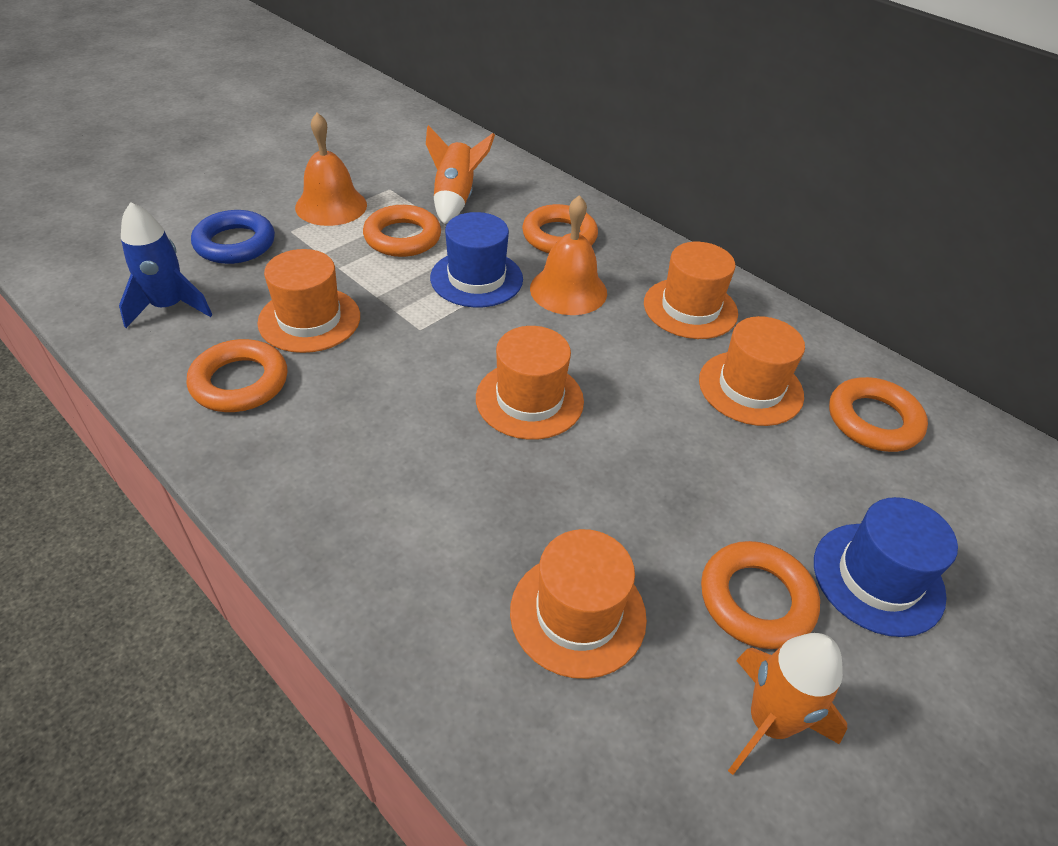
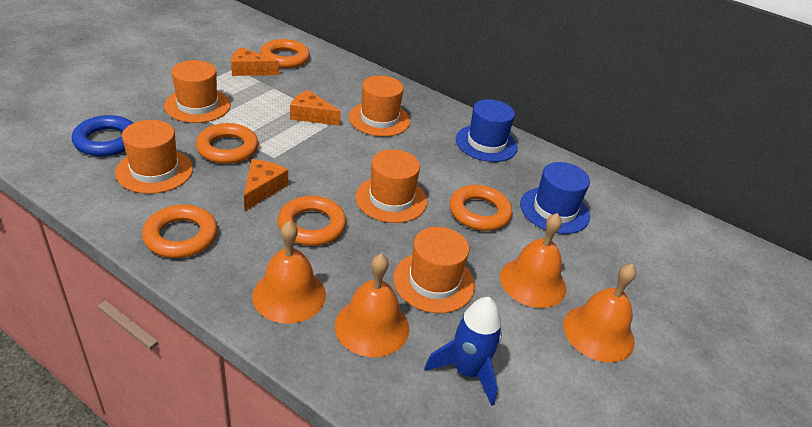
orange bell: [295,112,367,226] [530,195,607,315] = 2 -> [252,221,326,324] [335,254,409,357] [500,213,566,308] [563,264,636,362] = 4
orange cheese: none = 0 -> [231,47,279,76] [244,159,288,211] [290,90,341,126] = 3
orange rocket: [426,125,495,224] [728,633,847,775] = 2 -> none = 0

